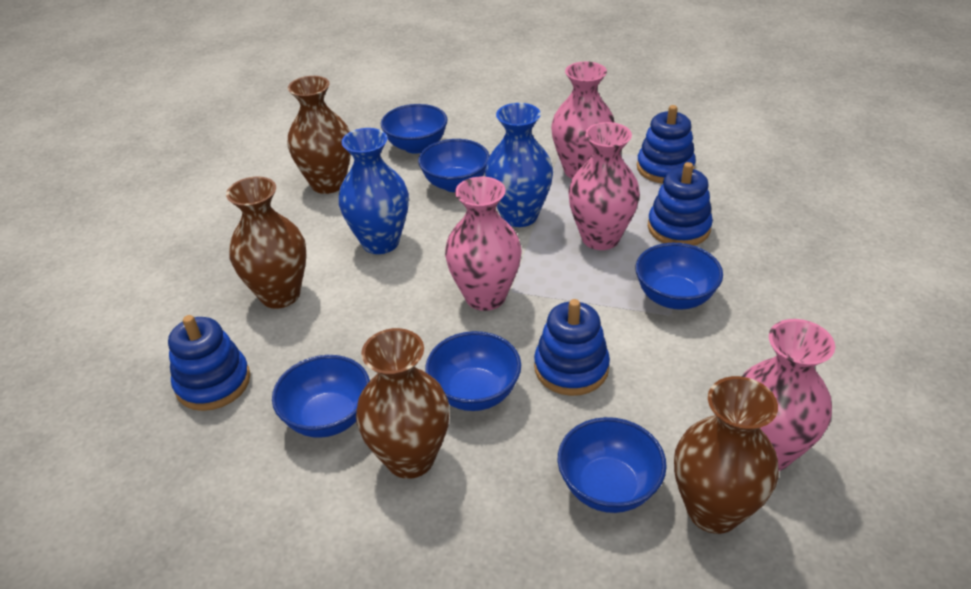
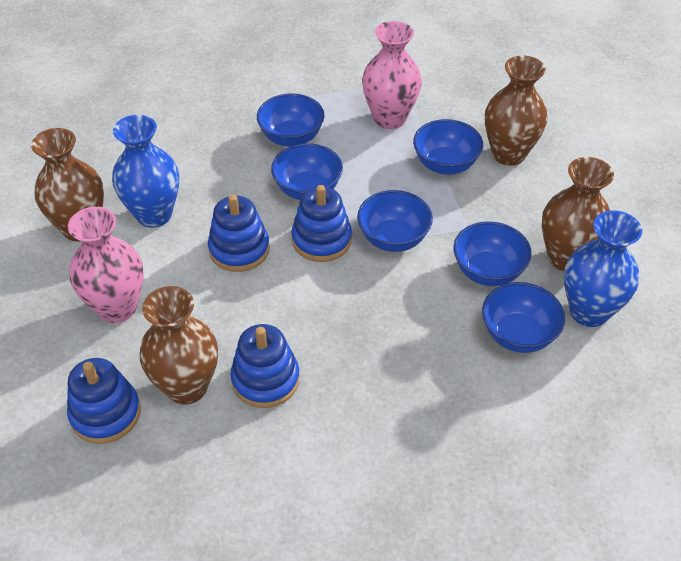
pink vase: [445,176,522,311] [551,61,615,179] [568,122,640,250] [742,319,835,471] = 4 -> [68,207,144,323] [362,21,422,129] = 2

